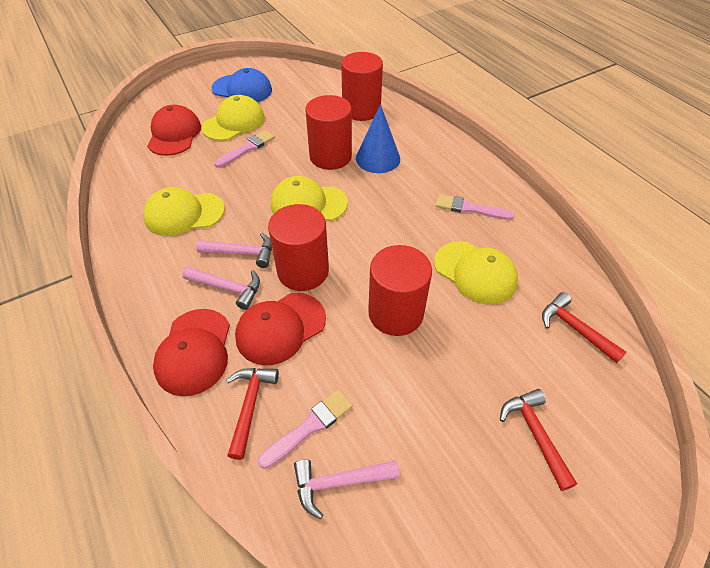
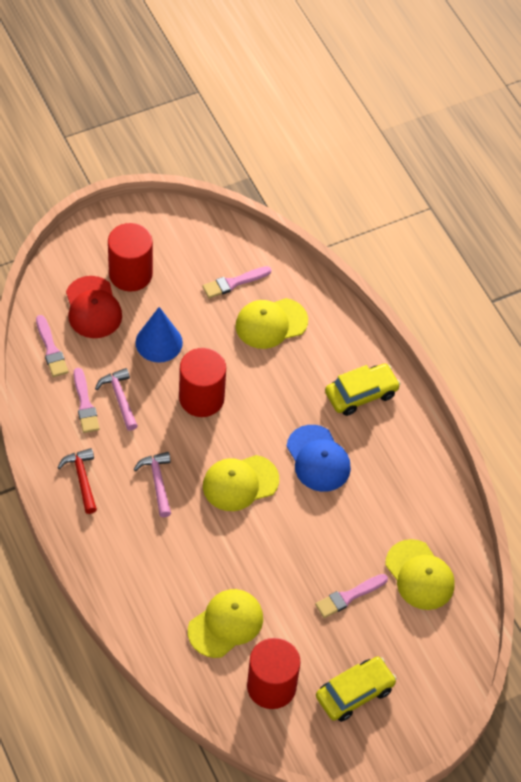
pink brush: [214,130,275,168] [258,390,353,469] [436,194,515,220] = 3 -> [36,315,69,377] [74,368,100,433] [202,266,272,298] [315,574,388,618] = 4
pink hammer: [182,267,260,310] [196,233,272,268] [294,459,400,519] = 3 -> [95,368,138,431] [134,452,171,517] = 2
red cap: [147,105,201,156] [153,309,230,396] [235,293,326,365] = 3 -> [66,276,122,338] = 1
red cylinder: [268,204,329,291] [305,95,352,170] [341,52,383,121] [368,245,432,336] = 4 -> [108,223,153,291] [179,348,226,417] [247,638,301,709] = 3
red hammer: [226,368,279,460] [500,389,577,491] [542,292,627,363] = 3 -> [57,448,97,514] = 1
yellow car: none = 0 -> [316,657,397,722] [325,364,401,416] = 2

